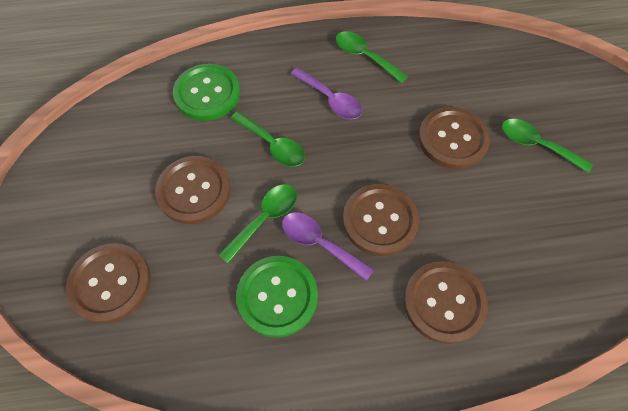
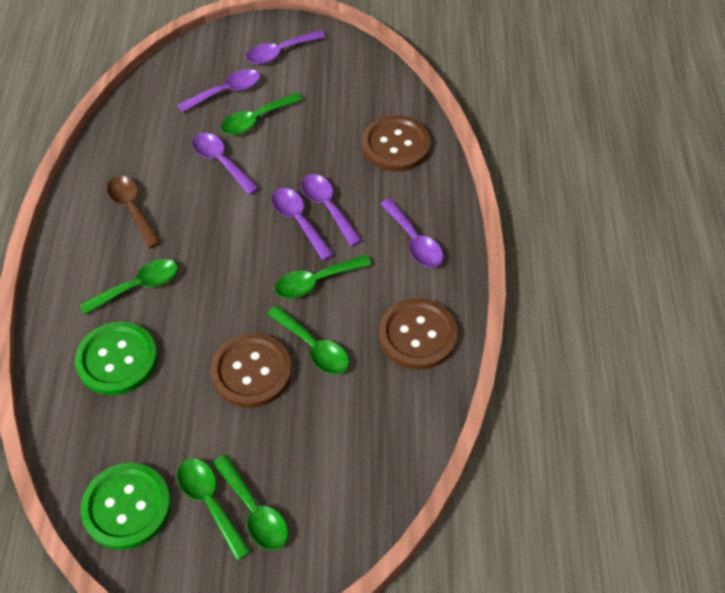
brown button: [66,243,151,323] [155,156,230,224] [343,184,419,256] [404,261,488,344] [418,107,490,169] = 5 -> [210,333,292,408] [362,115,430,172] [379,298,458,370] = 3
brown spoon: none = 0 -> [107,176,161,248] = 1
green spoon: [218,184,297,263] [230,111,305,167] [336,31,408,84] [502,119,593,173] = 4 -> [79,259,178,315] [177,458,251,560] [213,455,288,550] [221,93,302,135] [267,306,349,374] [275,255,372,299] = 6
purple spoon: [282,212,374,281] [291,67,362,119] = 2 -> [177,69,260,113] [192,133,259,195] [246,30,326,64] [271,188,334,261] [301,174,362,246] [381,198,443,268] = 6

